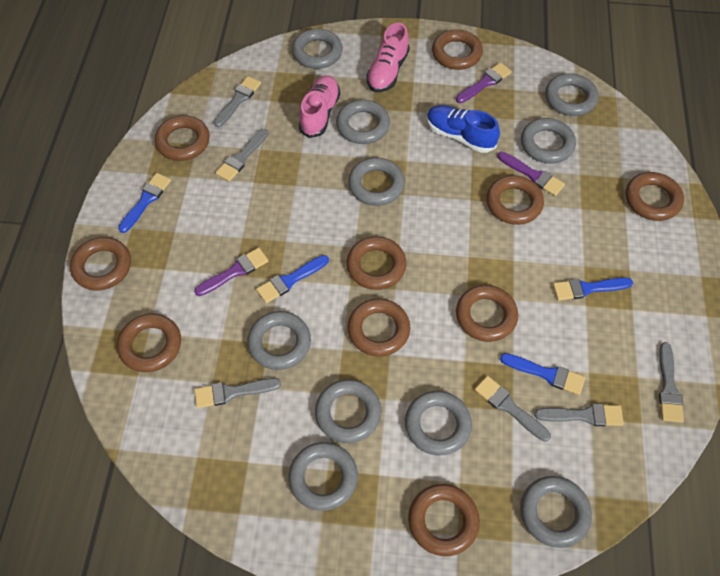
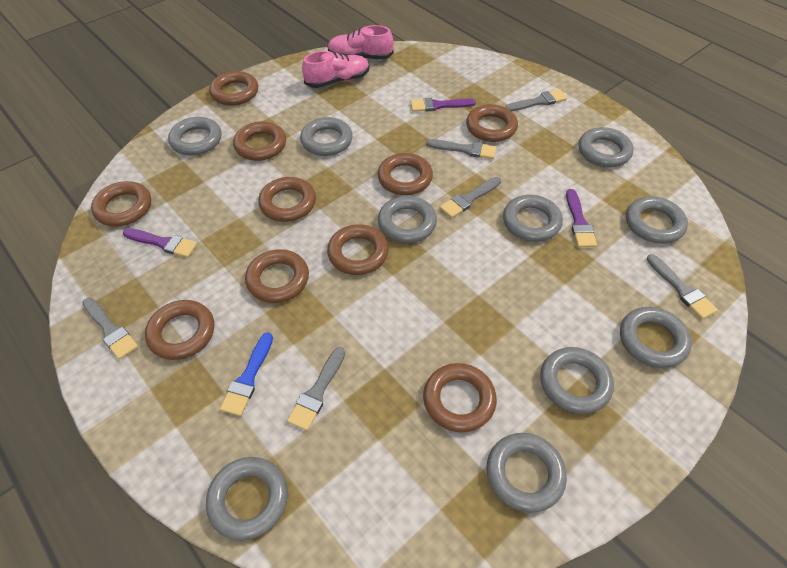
blue brush: [118,173,171,233] [256,255,329,303] [500,353,585,395] [553,278,633,301] = 4 -> [220,332,273,416] = 1
blue shoe: [427,105,500,153] = 1 -> none = 0

